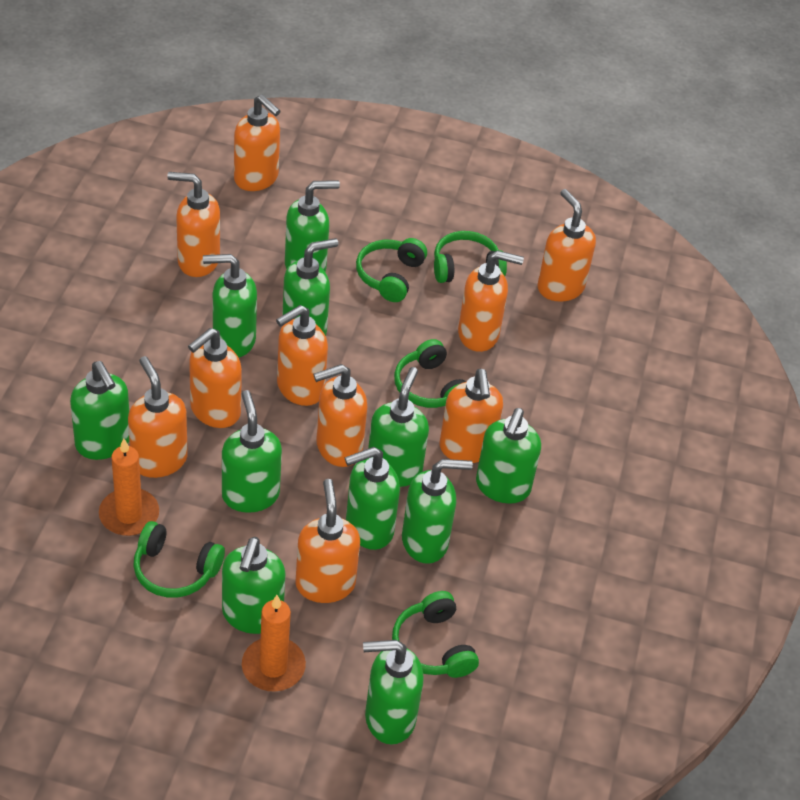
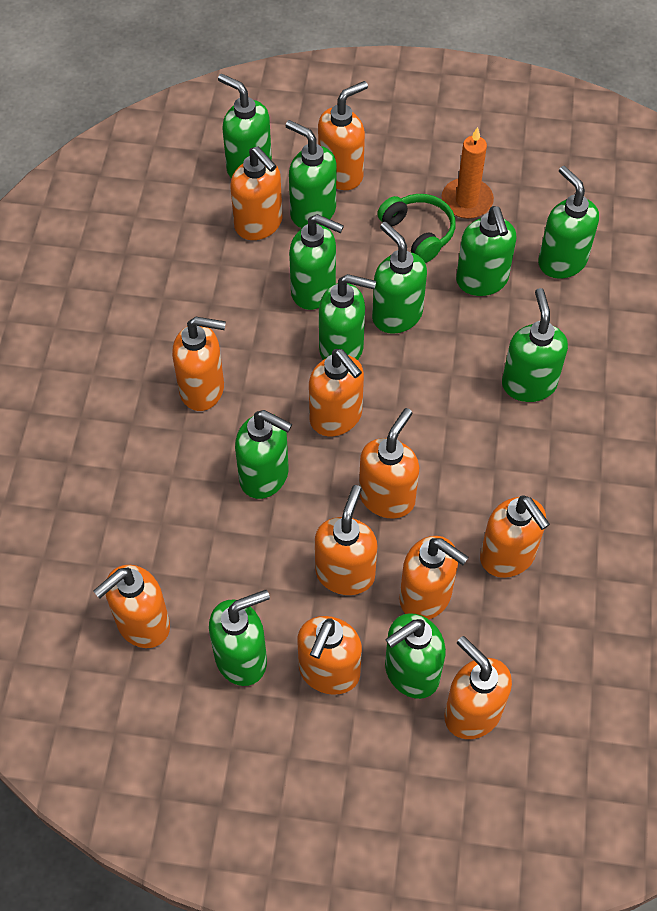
green headphones: [133,521,225,598] [356,238,427,302] [392,591,479,678] [394,339,466,408] [434,231,507,283] = 5 -> [377,194,456,263] = 1
orange candle: [99,438,159,536] [242,595,306,692] = 2 -> [441,127,494,219] = 1
orange soap dispenser: [128,356,188,478] [167,172,220,277] [188,328,242,428] [234,95,280,191] [276,305,328,406] [295,479,360,603] [313,364,367,467] [440,369,503,463] [458,250,524,352] [537,189,596,302] = 10 -> [93,565,170,648] [172,317,226,411] [230,146,282,240] [297,616,362,695] [309,349,364,436] [315,485,378,595] [318,81,368,190] [359,408,419,519] [399,536,469,619] [444,636,512,739] [480,495,550,578] = 11

